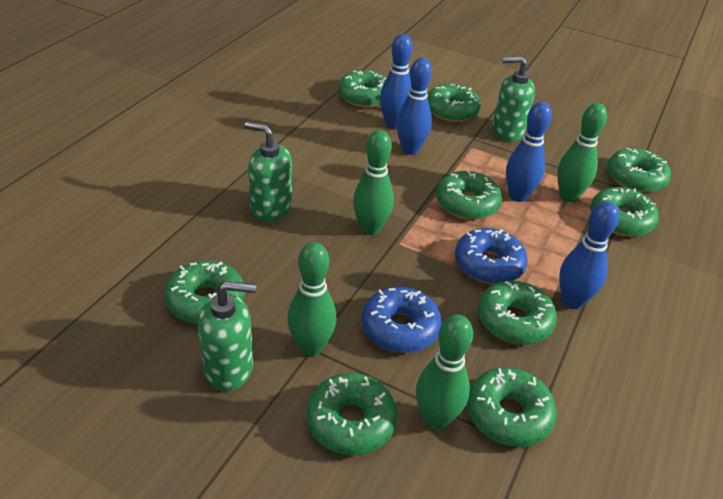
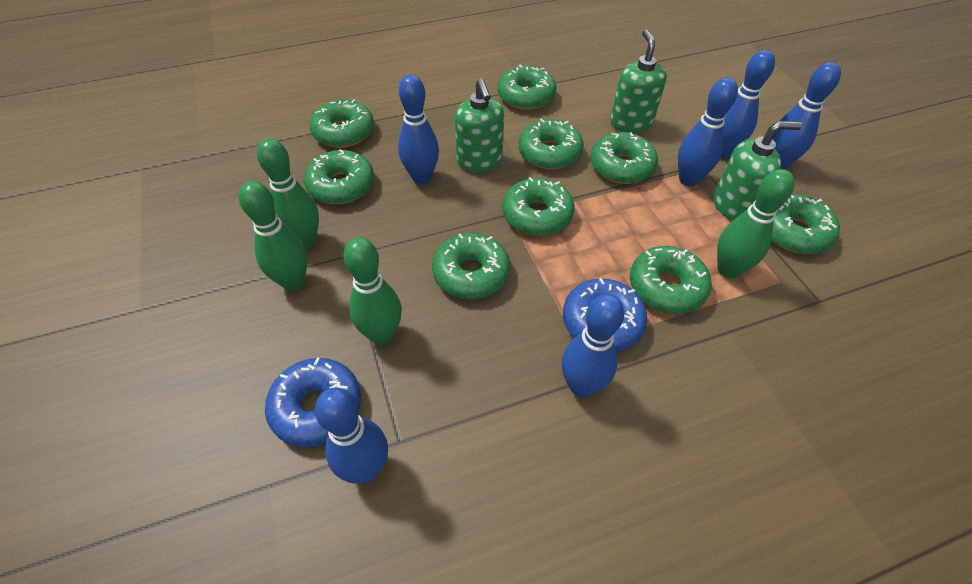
blue bowling pin: [380,34,413,129] [396,58,432,155] [506,102,552,202] [559,202,619,309] = 4 -> [315,388,388,484] [398,74,439,184] [561,294,624,397] [678,77,738,187] [721,50,775,158] [772,62,841,169] = 6

